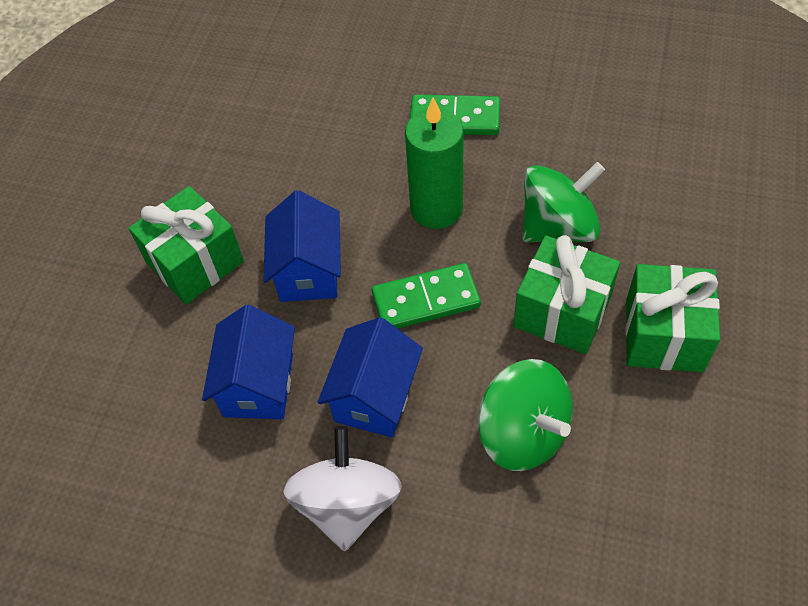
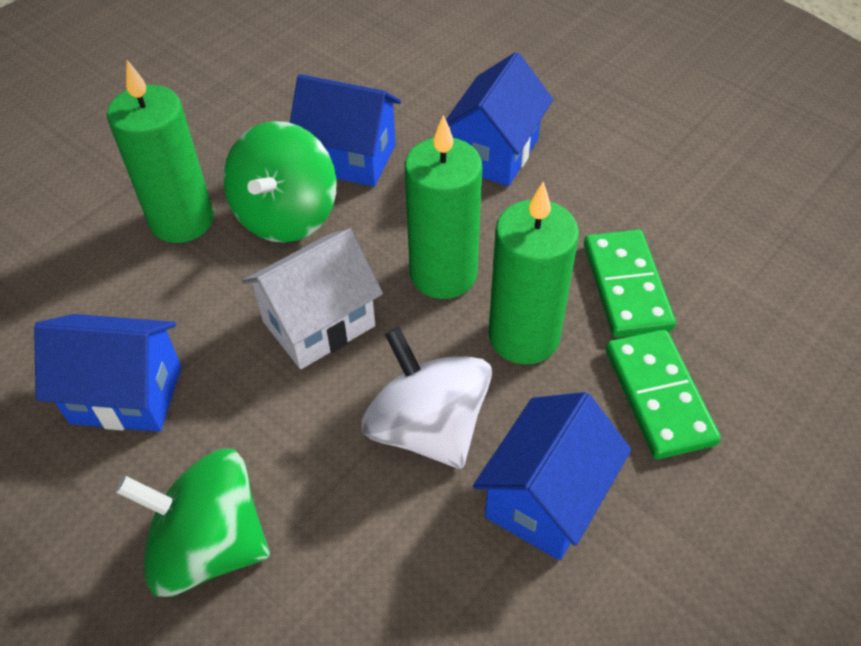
blue house: [202,305,295,419] [263,190,341,302] [318,317,423,437] = 3 -> [34,314,182,432] [290,74,401,187] [446,52,553,186] [473,392,631,560] = 4
green candle: [405,98,464,229] = 1 -> [107,60,214,243] [405,115,482,299] [489,182,579,365] = 3
green gift: [129,186,244,304] [513,235,620,354] [625,264,720,372] = 3 -> none = 0
white house: none = 0 -> [242,228,383,369] = 1

